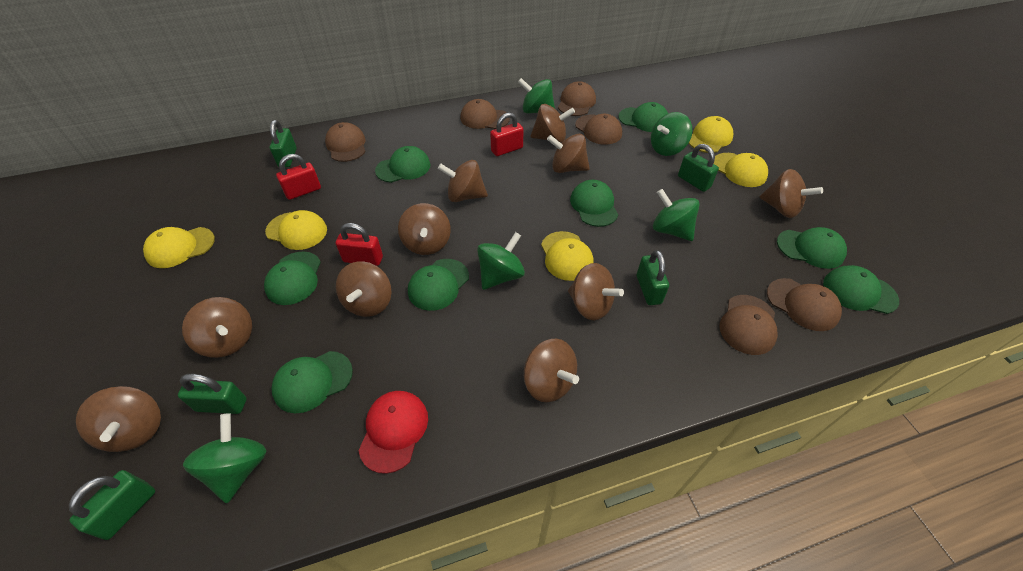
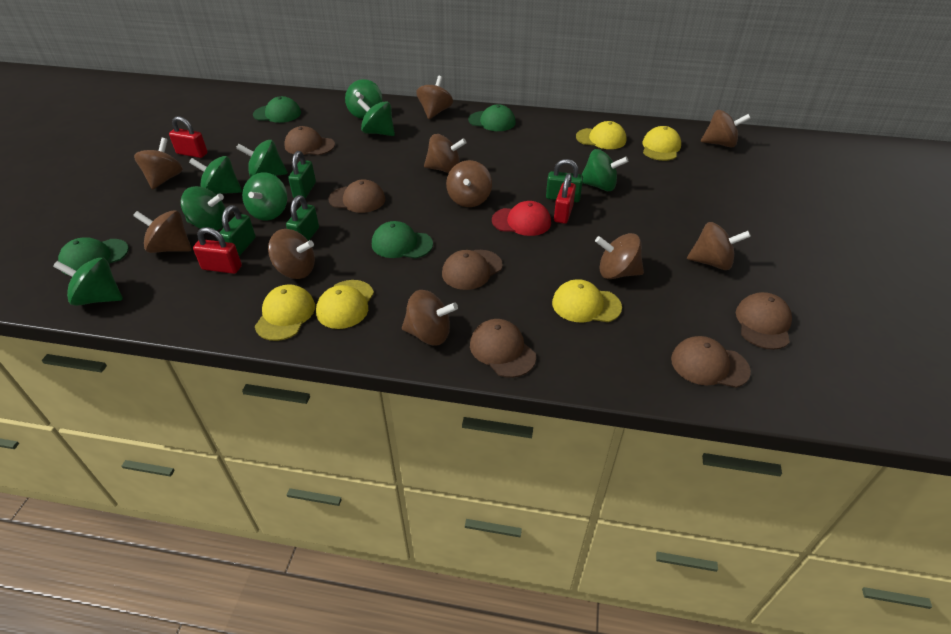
green cap: [264,251,321,305] [271,351,353,413] [375,146,431,183] [408,259,469,311] [570,180,618,227] [618,102,668,132] [777,227,847,269] [823,265,899,314] = 8 -> [58,237,129,276] [253,96,301,123] [372,221,433,259] [468,104,516,131] = 4
green padlock: [69,470,155,540] [178,373,247,414] [270,120,297,167] [637,250,669,305] [678,144,719,192] = 5 -> [219,205,256,256] [286,195,319,241] [288,151,316,199] [546,159,583,202] = 4
green spinning top: [183,413,267,503] [477,232,525,290] [518,78,555,113] [651,112,692,156] [653,189,700,241] = 5 -> [53,257,123,306] [181,186,226,230] [189,156,242,194] [236,140,288,177] [242,172,287,220] [345,79,382,119] [357,98,395,136] [581,149,628,191] = 8

